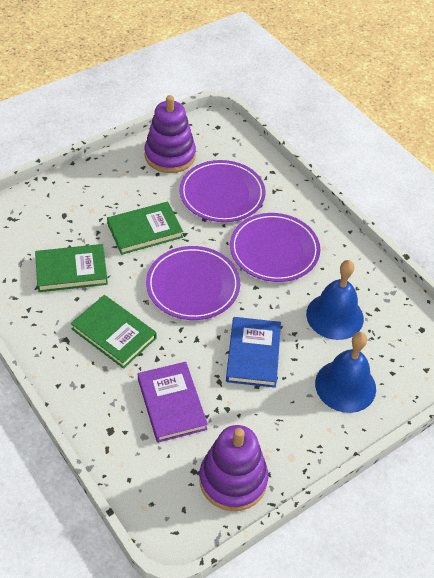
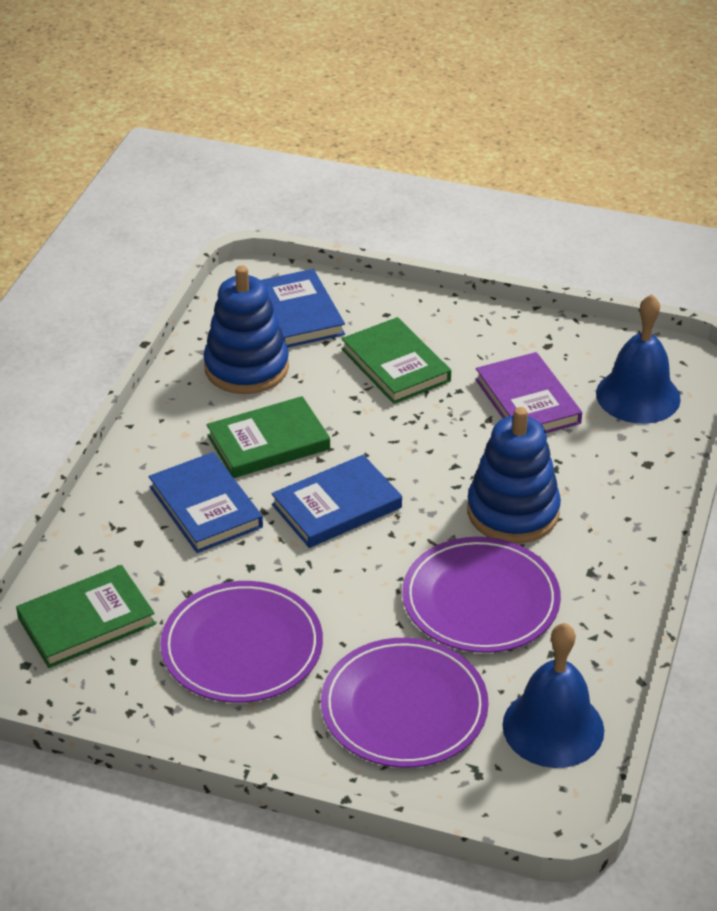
blue book: [226,317,281,388] = 1 -> [149,452,263,553] [261,269,345,347] [271,455,402,548] = 3
blue stacking toy: none = 0 -> [203,266,289,394] [467,407,561,543] = 2
purple stacking toy: [144,95,196,173] [199,425,268,511] = 2 -> none = 0

